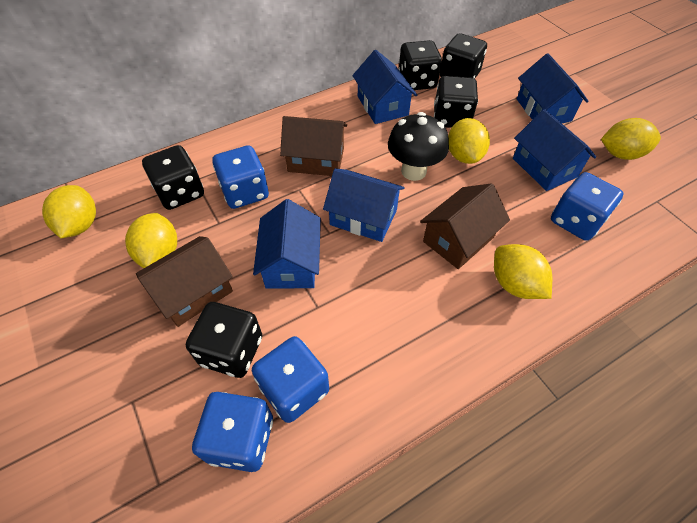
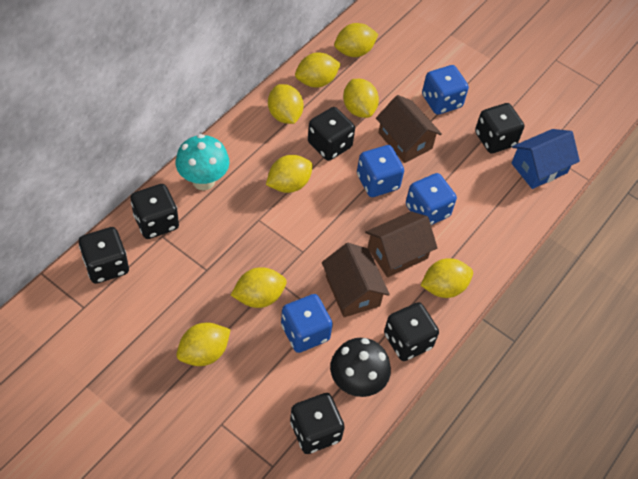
black dice: [142,145,204,210] [186,302,262,378] [399,40,442,90] [434,76,478,128] [440,33,487,79] = 5 -> [79,227,129,284] [131,184,179,239] [290,393,345,454] [308,107,355,161] [384,302,439,361] [475,103,524,153] = 6
blue house: [253,199,321,289] [323,169,405,242] [352,50,417,124] [513,109,596,191] [517,53,589,123] = 5 -> [511,129,580,189] = 1
turquoise mushroom: none = 0 -> [176,134,229,190] = 1
yellow lemon: [42,185,96,238] [125,213,177,268] [448,118,490,164] [494,244,552,299] [601,118,661,160] = 5 -> [177,323,231,366] [231,267,287,308] [266,155,313,193] [268,84,303,124] [295,53,341,88] [334,23,378,57] [343,79,379,118] [420,258,473,298] = 8

